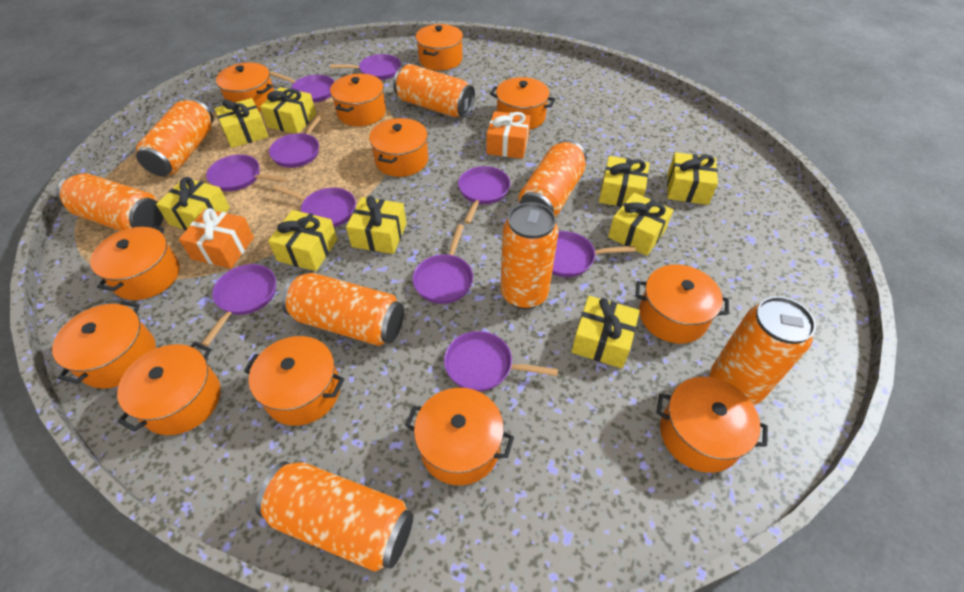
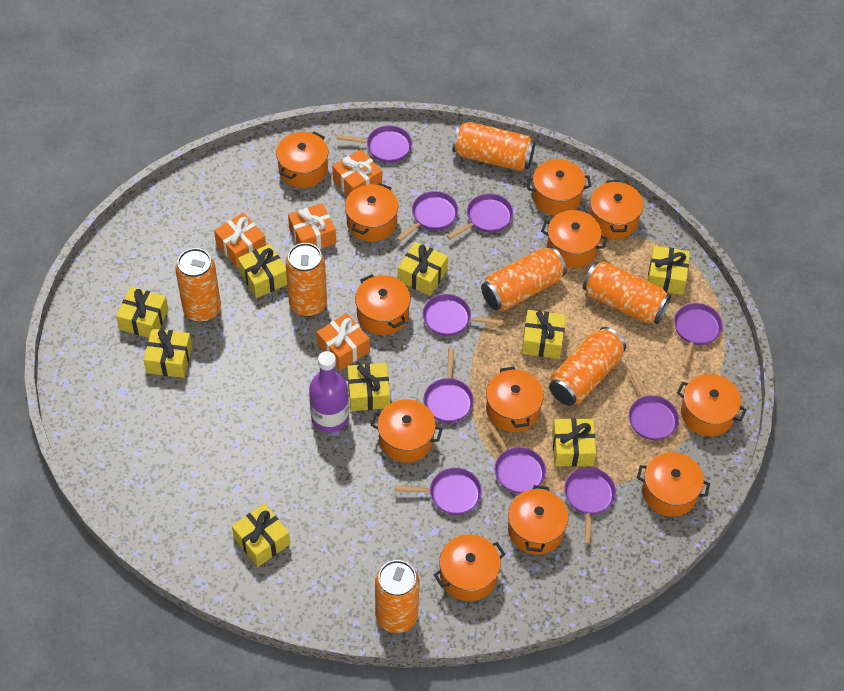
orange can: [56,173,164,231] [136,98,213,176] [256,461,413,572] [282,273,404,346] [393,64,475,117] [500,202,559,309] [519,140,587,218] [709,296,816,405] = 8 -> [175,248,221,322] [285,243,327,317] [375,560,419,633] [452,122,535,171] [481,247,566,311] [549,327,626,406] [583,261,671,324] = 7
orange gift: [179,208,254,269] [486,111,530,159] = 2 -> [214,213,266,268] [288,203,336,250] [317,313,370,370] [332,149,382,196] = 4
purple bottle: none = 0 -> [309,351,349,432] = 1

